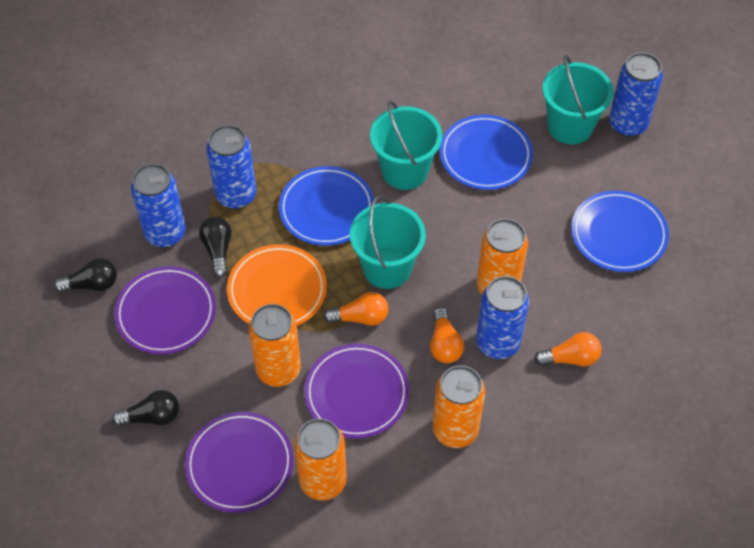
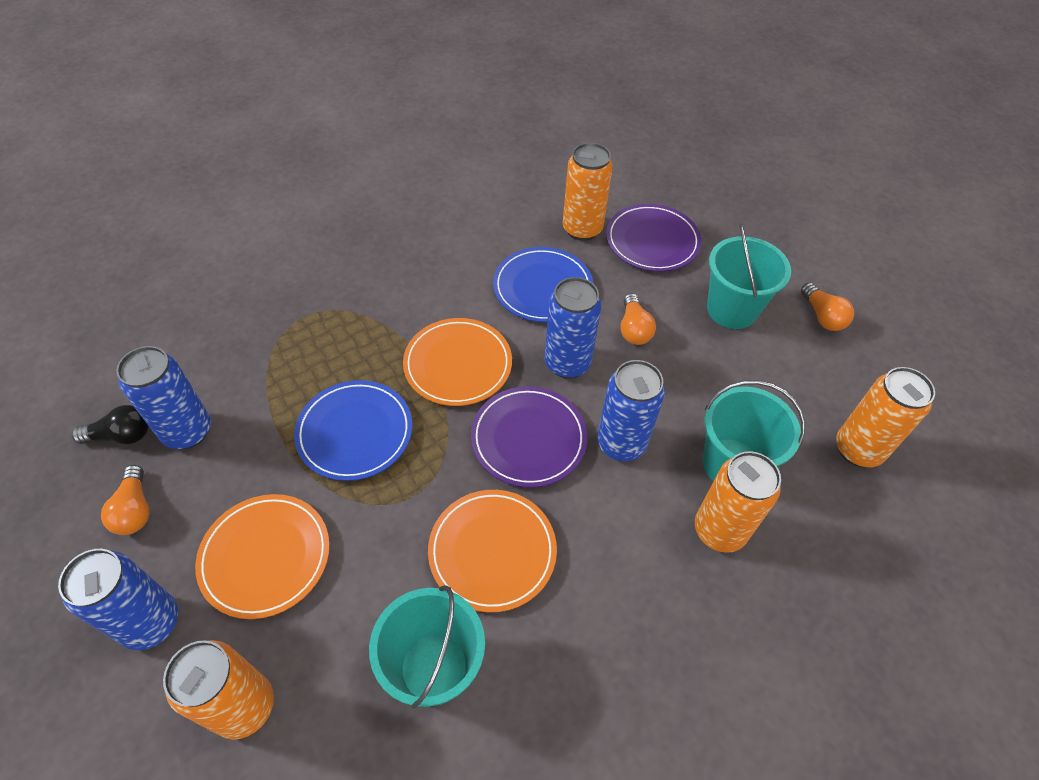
black light bulb: [54,258,117,293] [112,390,179,426] [199,217,232,278] = 3 -> [72,405,149,444] = 1
blue plate: [279,166,374,246] [440,115,533,190] [571,191,669,272] = 3 -> [294,380,412,481] [493,247,593,322] = 2
orange plate: [227,244,327,326] = 1 -> [195,494,330,619] [403,318,512,406] [428,490,557,613] = 3
purple plate: [114,266,216,354] [185,412,293,513] [304,344,409,439] = 3 -> [471,386,587,488] [606,204,701,272] = 2

